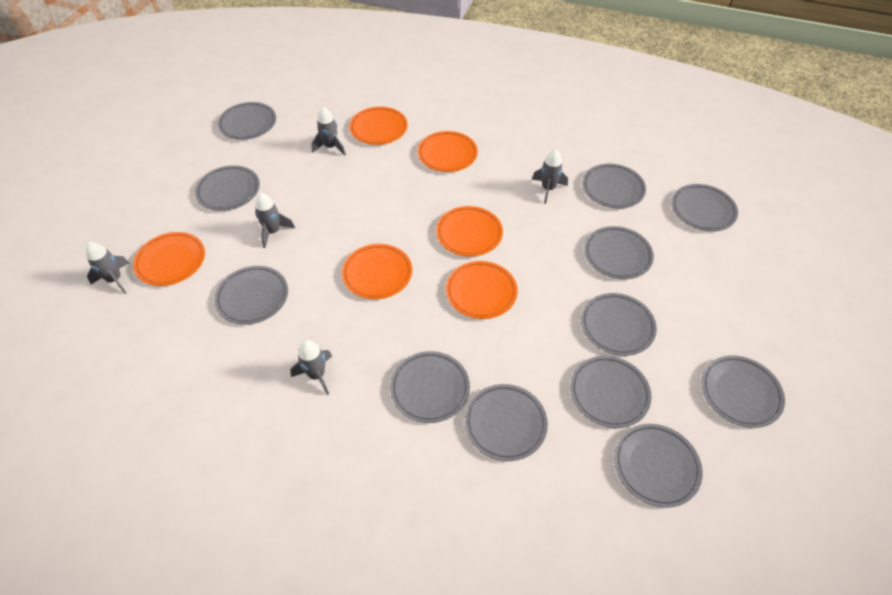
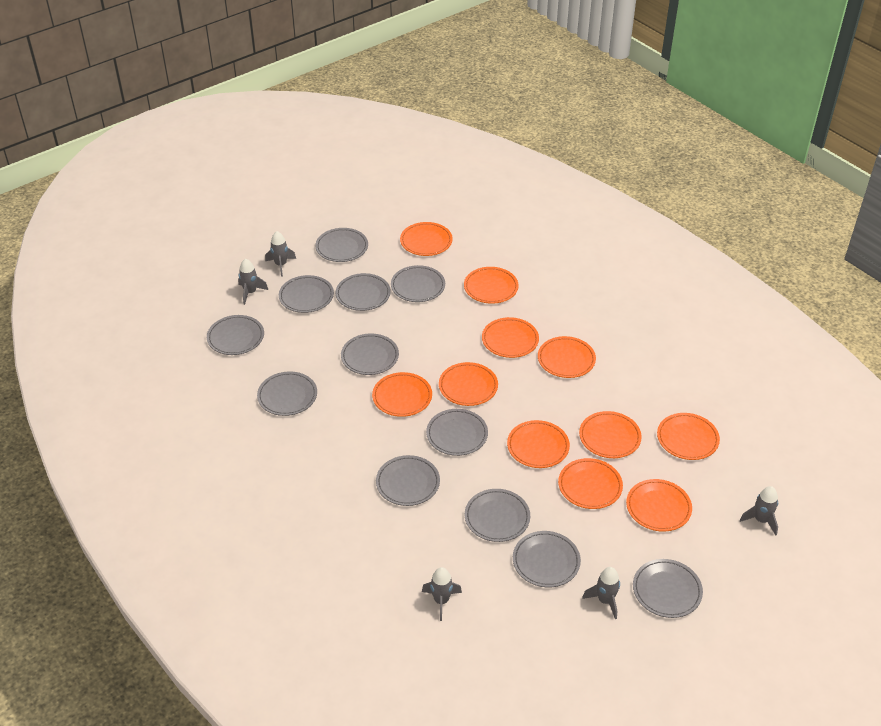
orange plate: [133,232,205,286] [342,244,412,299] [349,107,408,145] [418,131,478,172] [436,206,503,257] [446,261,518,319] = 6 -> [372,372,432,417] [400,222,453,256] [439,362,498,406] [464,267,519,304] [482,317,539,358] [507,420,570,468] [538,336,596,378] [558,458,623,509] [579,411,642,458] [626,479,692,532] [657,413,720,460] = 11

